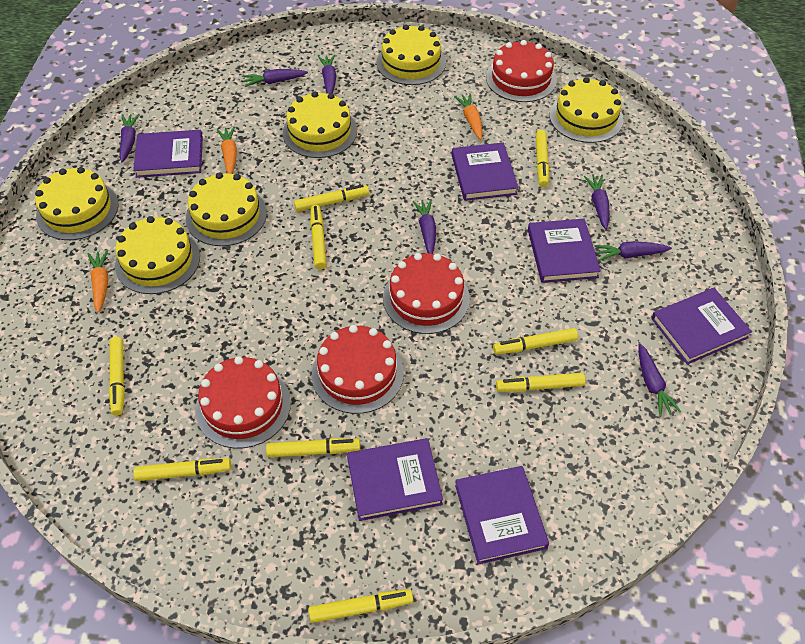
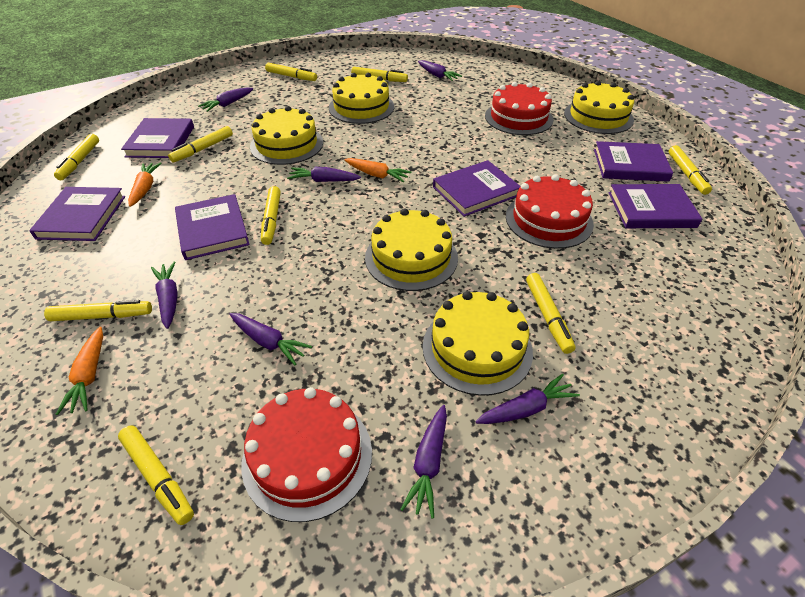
red cake: [195,356,291,448] [312,325,404,414] [383,253,470,334] [486,40,557,102] = 4 -> [241,387,372,522] [485,82,553,135] [506,174,594,249] = 3
yellow cake: [35,167,118,240] [115,216,200,294] [186,172,267,246] [283,91,357,158] [377,25,446,85] [549,77,624,143] = 6 -> [250,106,323,165] [329,73,394,124] [365,208,458,291] [423,291,533,396] [564,81,634,134] = 5

